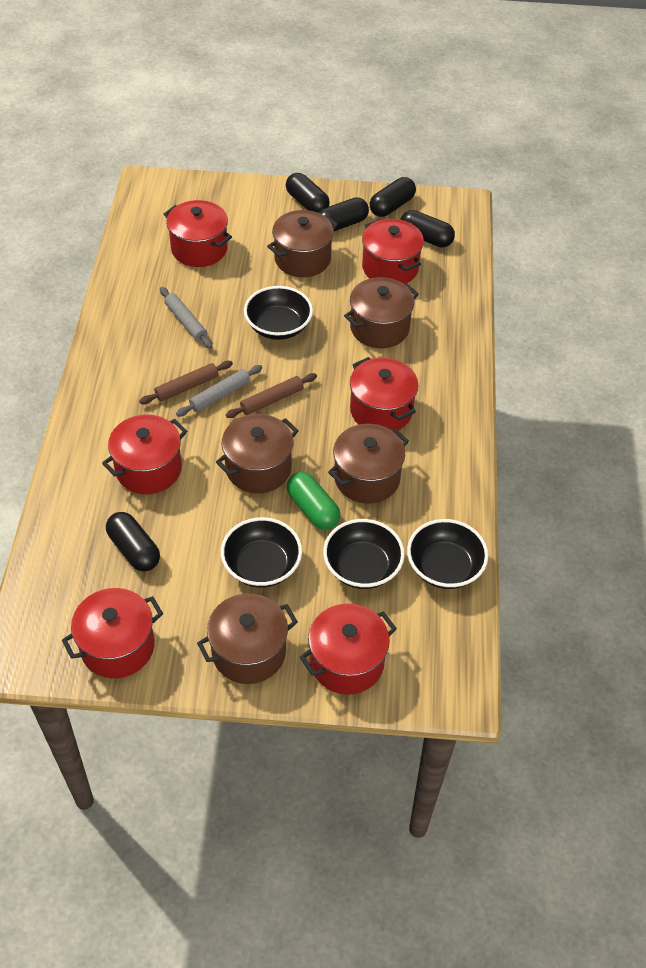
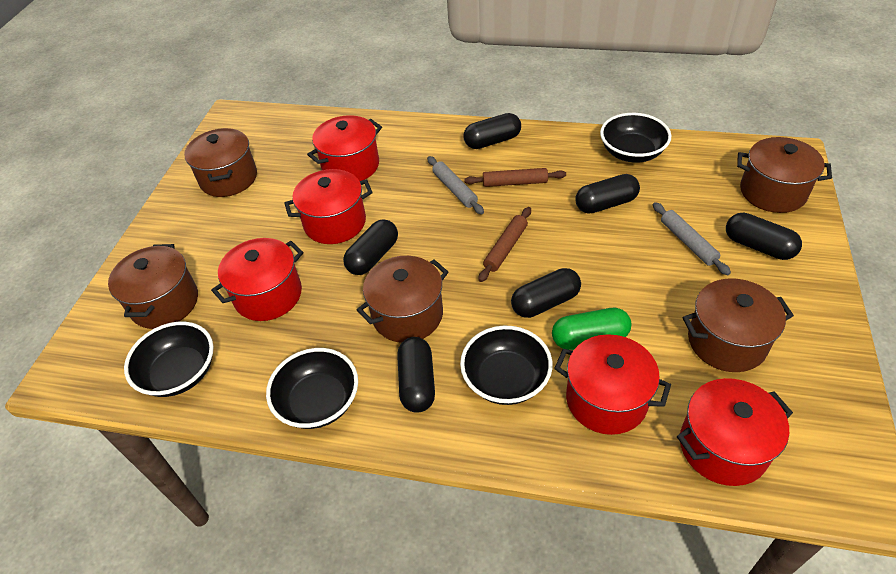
black capsule: [106,512,160,571] [286,173,330,213] [318,197,369,231] [370,177,416,217] [400,210,455,248] = 5 -> [343,219,398,275] [397,337,435,413] [463,113,521,149] [511,268,581,318] [576,174,640,214] [726,213,802,260] = 6
red pot: [62,588,163,678] [102,415,187,494] [164,200,232,267] [300,603,397,695] [350,357,418,430] [362,219,424,284] = 6 -> [211,238,303,321] [284,169,373,244] [307,115,382,181] [554,334,671,435] [677,378,793,486] = 5

